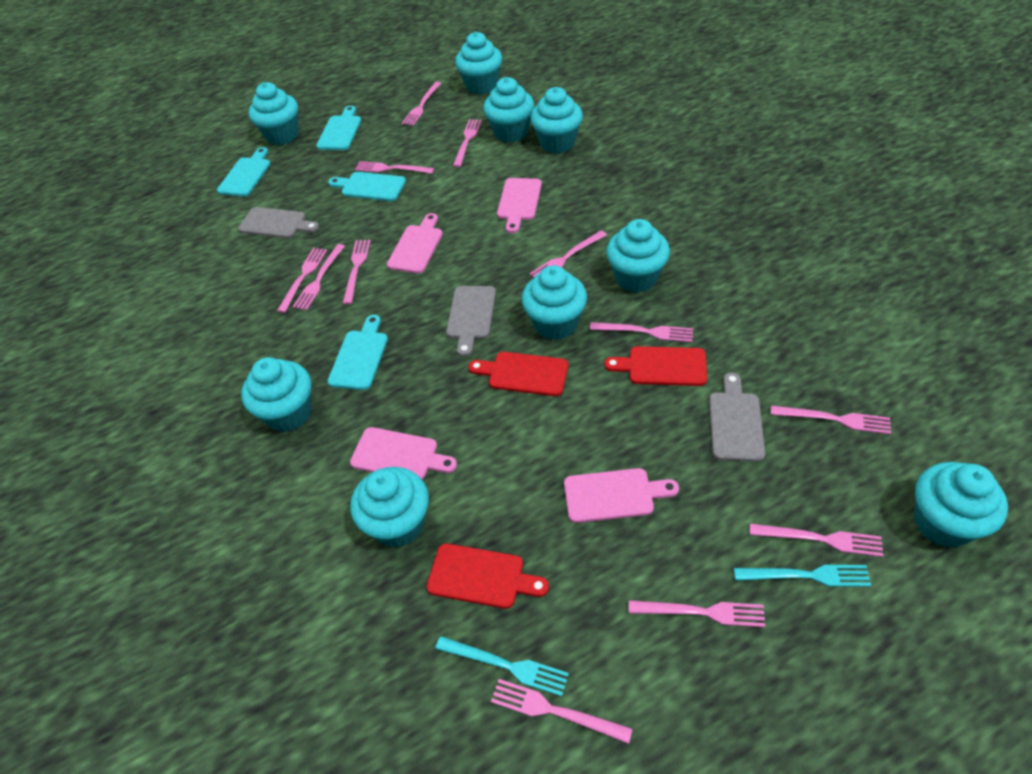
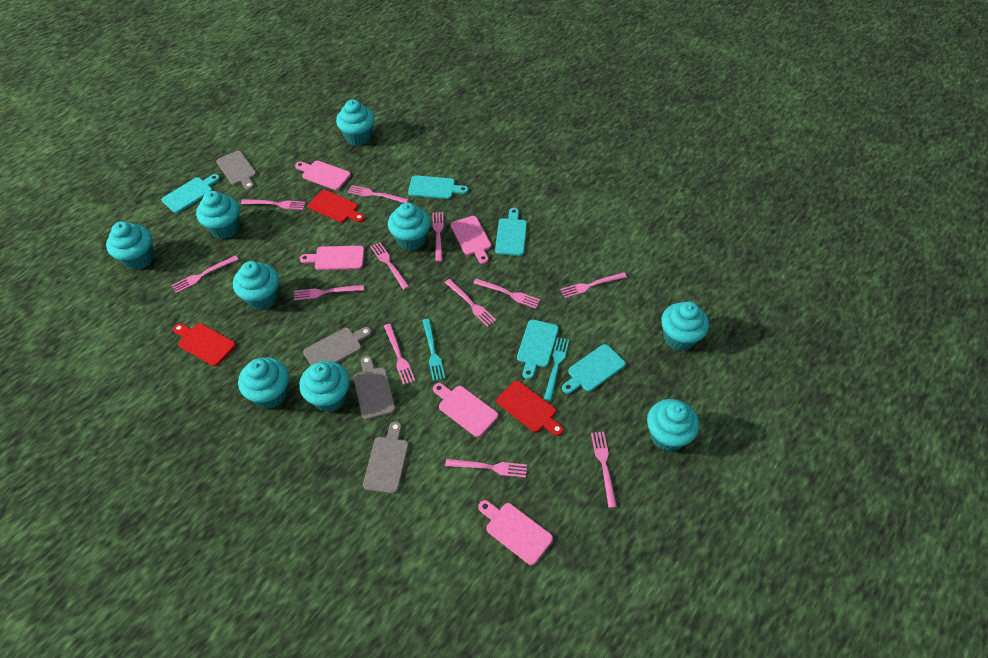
grey cutting board: [238,207,319,238] [446,286,496,357] [709,372,765,462] = 3 -> [216,151,256,190] [303,327,372,365] [354,356,395,420] [363,421,409,494] = 4
pink cutting board: [350,427,457,480] [387,213,443,273] [497,178,542,233] [564,468,679,523] = 4 -> [295,161,351,190] [300,246,364,270] [433,383,498,437] [450,216,491,264] [478,500,553,565] = 5
turquoise cutting board: [217,147,270,197] [316,106,361,150] [328,172,406,201] [328,315,388,390] = 4 -> [162,174,220,213] [408,175,468,199] [495,208,527,256] [517,319,559,379] [562,344,625,394] = 5

